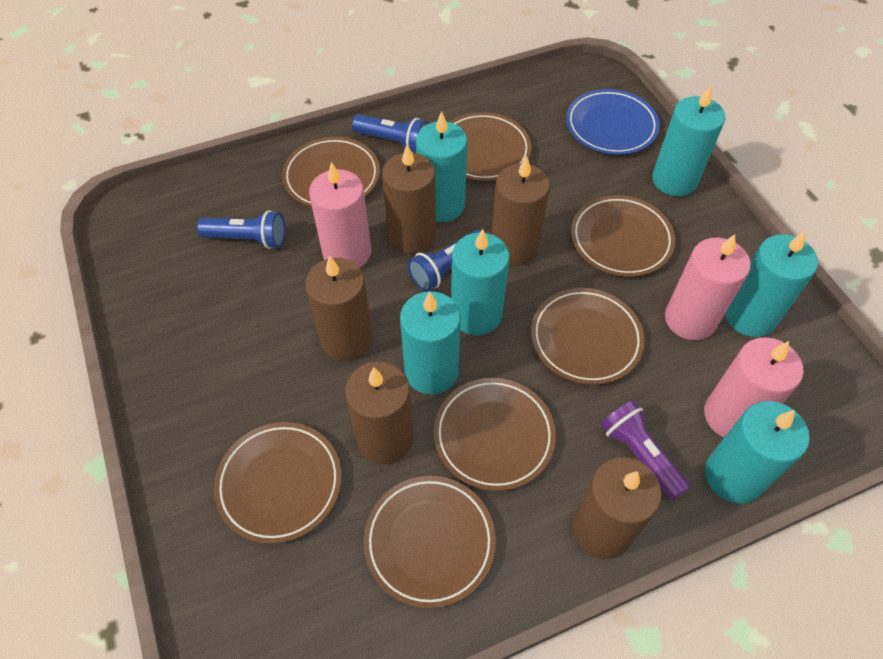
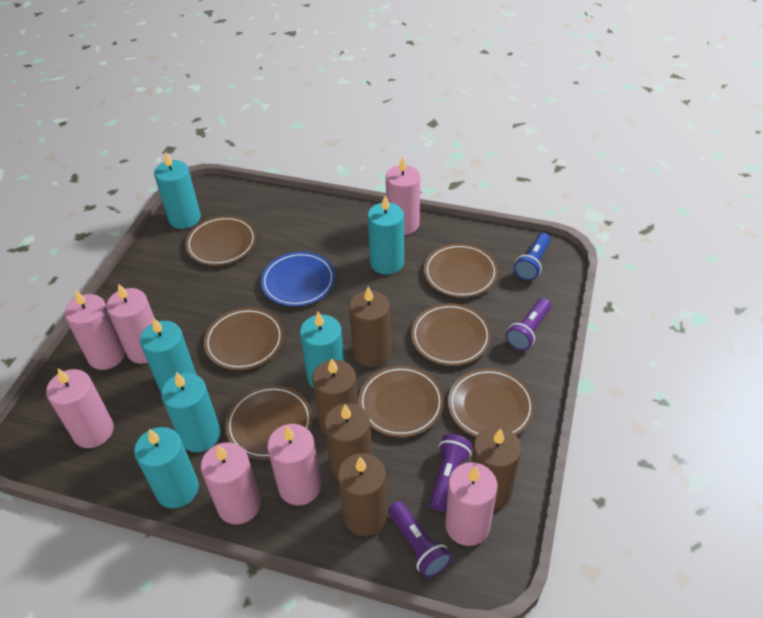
blue flashlight: [197,210,286,249] [352,114,428,153] [408,230,481,292] = 3 -> [514,233,551,281] = 1
pink candle: [309,162,371,267] [665,234,751,340] [704,337,804,437] = 3 -> [46,368,114,448] [64,290,125,370] [106,283,154,364] [201,442,261,525] [267,424,321,505] [386,157,420,235] [445,462,497,546] = 7
purple flashlight: [600,400,690,500] = 1 -> [388,501,452,578] [429,434,472,512] [505,298,551,351] = 3

